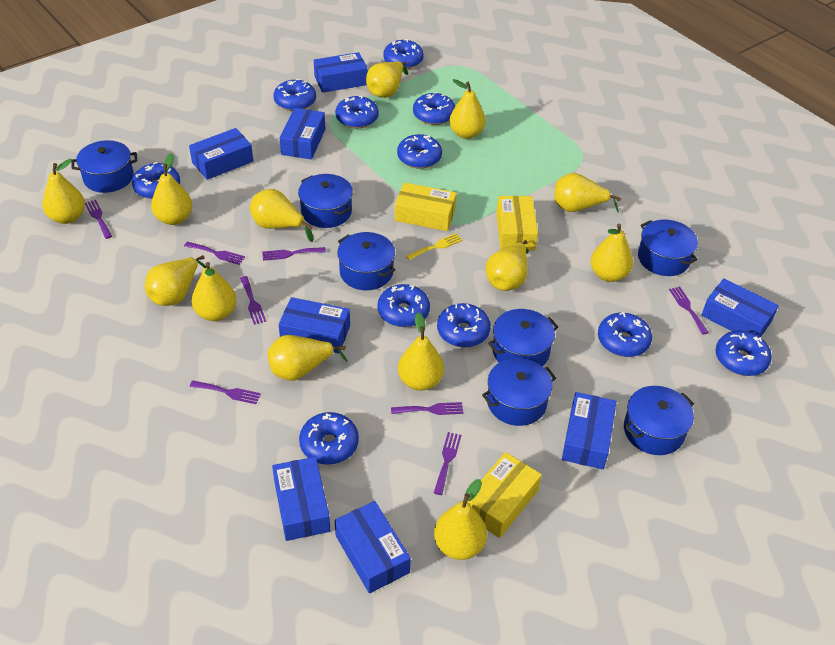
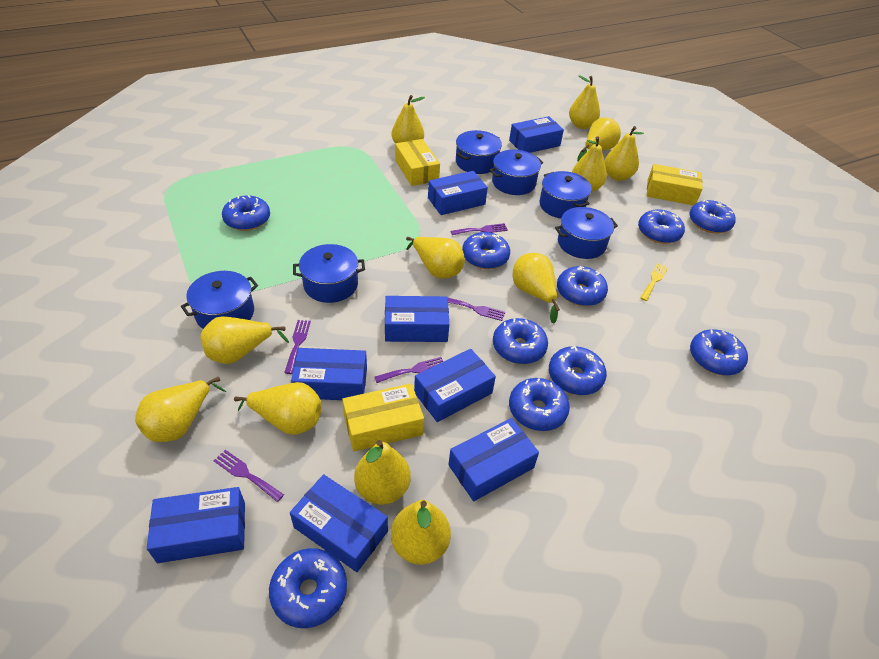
blue donut: [132,162,180,199] [274,79,316,111] [299,412,359,465] [335,96,379,128] [378,284,430,327] [383,39,424,69] [397,134,442,169] [413,92,455,125] [437,303,491,348] [598,312,652,357] [716,330,772,376] = 11 -> [222,195,270,231] [269,548,347,628] [462,232,510,269] [493,318,548,364] [509,378,570,431] [549,346,607,395] [557,266,608,306] [638,209,685,244] [689,200,736,234] [690,329,748,376] = 10
blue pot: [71,140,137,193] [298,174,353,228] [337,232,395,290] [482,358,556,426] [488,309,558,366] [624,386,694,455] [638,220,698,276] = 7 -> [181,271,258,329] [293,244,365,303] [456,130,502,174] [489,150,543,195] [539,171,592,219] [555,207,618,259] = 6
purple fork: [85,200,112,239] [184,242,245,265] [190,380,261,404] [240,276,266,325] [262,247,326,261] [391,402,463,415] [434,432,461,495] [669,287,709,335] = 8 -> [214,450,284,502] [284,320,311,374] [375,357,443,383] [448,298,505,321] [451,223,508,235] = 5
yellow pear: [42,159,85,224] [145,255,207,306] [151,153,192,225] [192,262,236,321] [250,189,313,242] [268,335,347,381] [366,61,408,98] [398,312,444,391] [434,479,487,560] [449,79,486,139] [486,240,529,291] [554,173,621,213] [591,224,633,282] = 13 -> [135,377,226,442] [201,316,289,364] [234,382,322,435] [354,440,411,505] [391,500,451,565] [392,95,425,143] [406,237,465,279] [512,253,560,324] [569,75,600,129] [572,136,607,192] [577,117,621,161] [605,126,644,181] = 12

